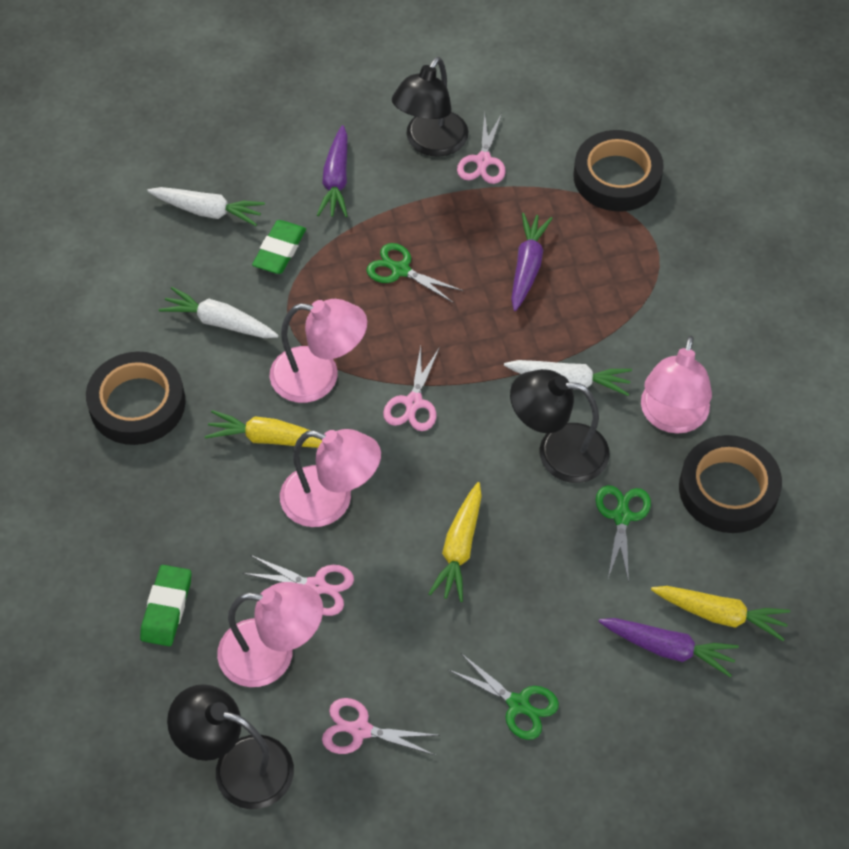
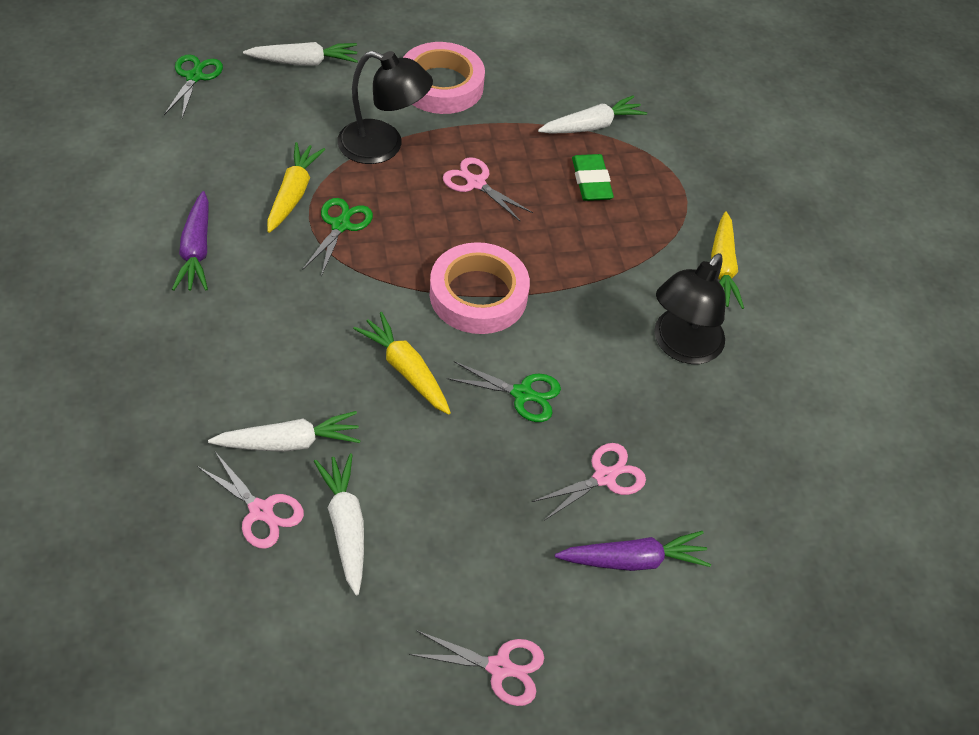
black lamp: [167,684,294,809] [392,57,468,157] [510,369,610,483] = 3 -> [337,51,433,164] [654,253,726,364] = 2
black tape: [86,352,186,445] [574,130,664,211] [679,435,782,533] = 3 -> none = 0
green eraser: [140,565,191,646] [252,220,306,274] = 2 -> [572,154,614,201] = 1
pink lamp: [217,582,323,687] [270,299,367,403] [280,429,381,527] [641,336,712,434] = 4 -> none = 0
pink tape: none = 0 -> [403,42,485,114] [430,242,530,334] = 2
purple carrot: [317,125,348,217] [511,213,553,311] [599,618,739,677] = 3 -> [172,191,209,291] [555,531,711,571] = 2
white carrot: [147,187,265,226] [159,287,279,338] [504,360,632,396] = 3 -> [208,411,361,452] [243,42,358,66] [314,454,364,595] [538,95,647,134] = 4

